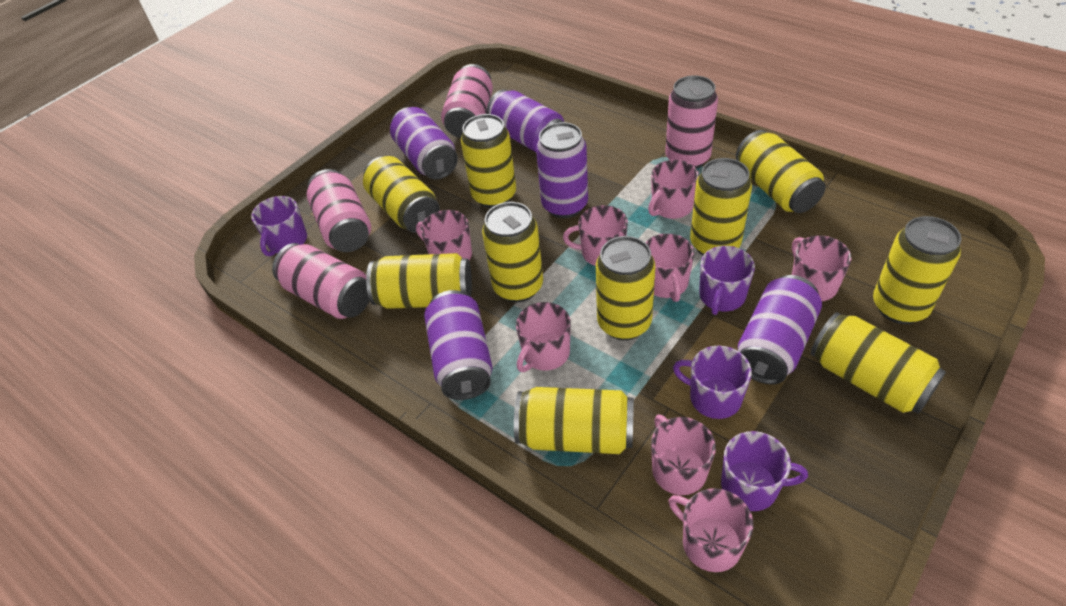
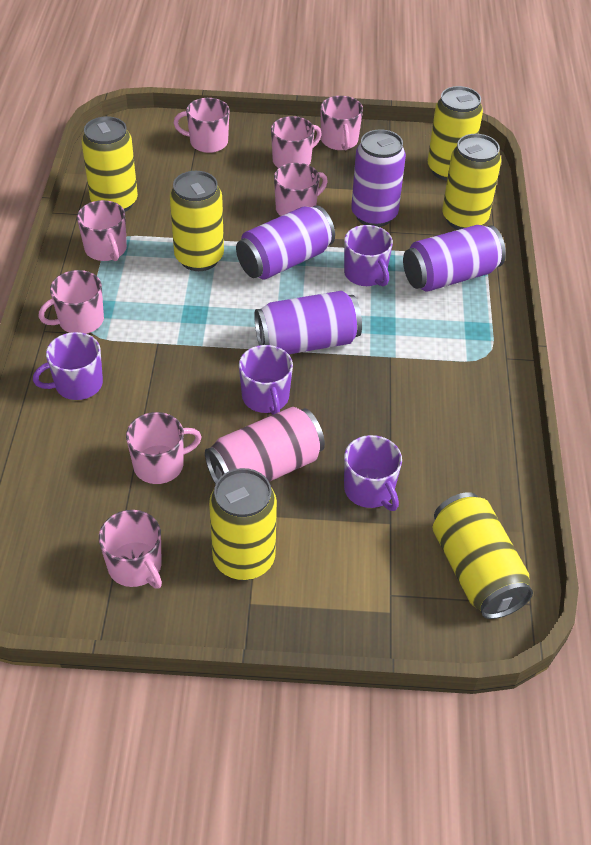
pink can: [272,243,370,319] [307,169,371,252] [441,64,493,138] [665,75,718,169] = 4 -> [205,407,325,484] = 1
purple can: [390,107,458,179] [424,290,493,400] [486,89,564,152] [536,122,588,218] [738,275,822,384] = 5 -> [236,205,335,280] [254,291,362,354] [351,129,406,227] [403,225,506,292] = 4
yellow can: [363,156,440,233] [366,253,472,309] [461,114,516,208] [482,202,543,302] [514,387,634,454] [596,236,655,340] [690,158,752,255] [736,130,826,213] [811,312,946,414] [873,216,961,324] = 10 -> [82,116,138,212] [170,171,224,271] [209,468,277,581] [428,86,483,181] [432,492,533,619] [442,134,501,230] = 6

